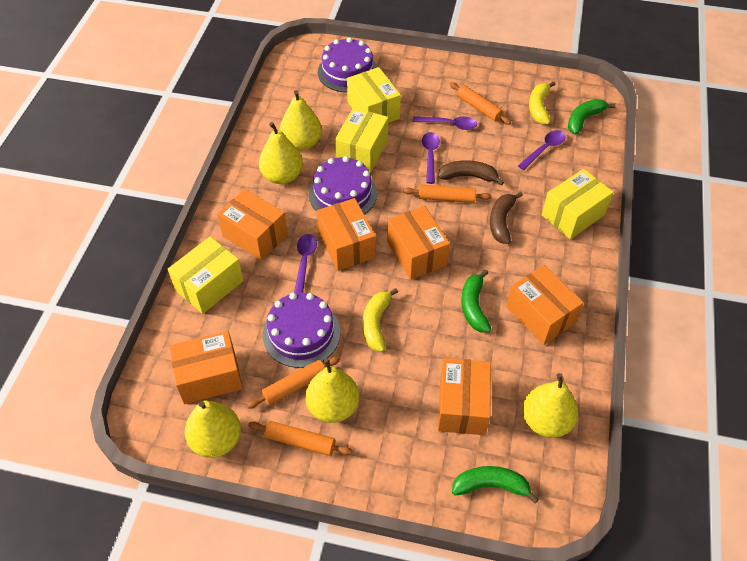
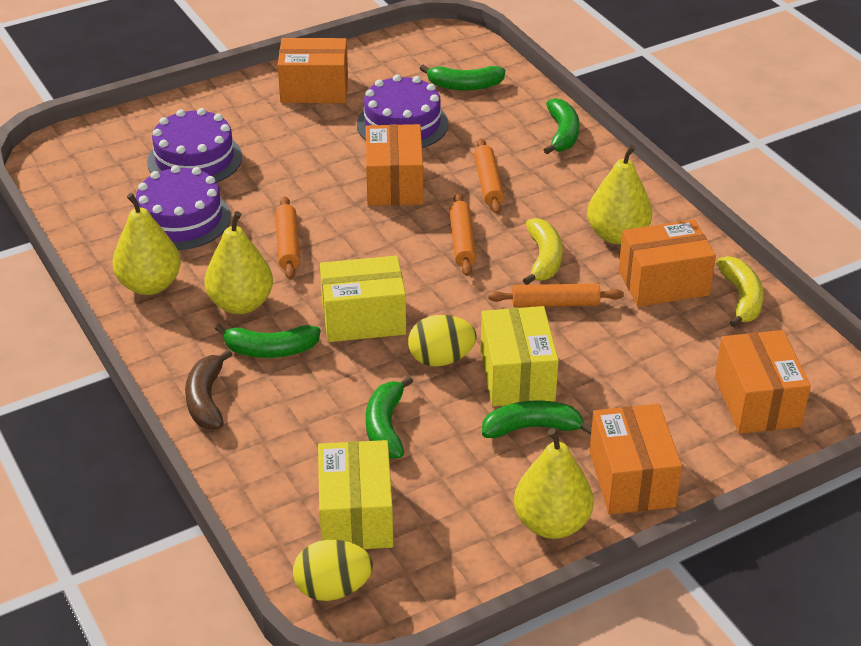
brown banana: [438,160,504,185] [490,192,523,244] = 2 -> [185,349,233,430] = 1
green banana: [452,466,539,504] [461,269,491,332] [568,99,616,135] = 3 -> [215,324,321,358] [366,376,413,459] [420,65,505,91] [482,400,592,438] [544,98,579,154] = 5
orange box: [169,331,243,404] [217,189,288,260] [317,198,376,271] [387,206,450,280] [438,358,491,435] [506,265,584,345] = 6 -> [278,38,348,103] [366,124,423,206] [589,404,682,514] [619,220,716,307] [715,330,811,434] = 5
purple spoon: [294,234,317,293] [413,116,477,130] [422,132,440,184] [518,130,566,170] = 4 -> none = 0
yellow box: [168,236,244,314] [335,108,388,173] [347,67,401,123] [542,169,614,239] = 4 -> [318,440,393,549] [320,256,406,342] [481,306,559,406] = 3
yellow egg: none = 0 -> [293,540,373,601] [408,315,476,367] = 2
yellow pear: [185,400,241,458] [259,122,303,184] [279,90,322,151] [305,358,359,423] [523,373,578,438] = 5 -> [112,193,181,295] [205,211,273,314] [514,428,594,539] [587,145,652,245] = 4

